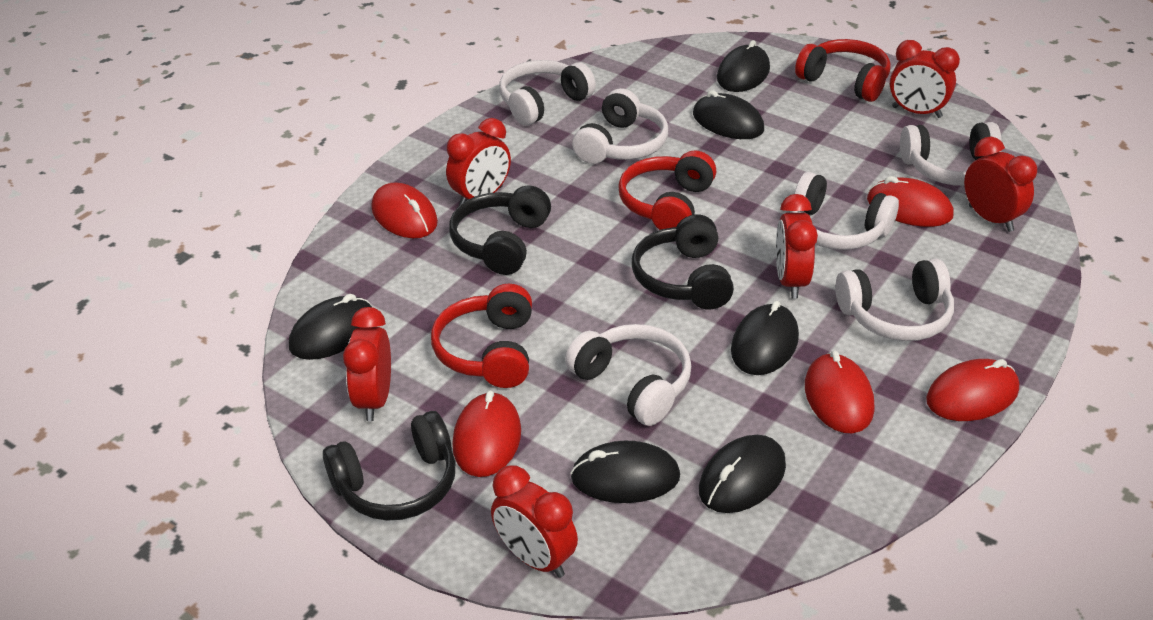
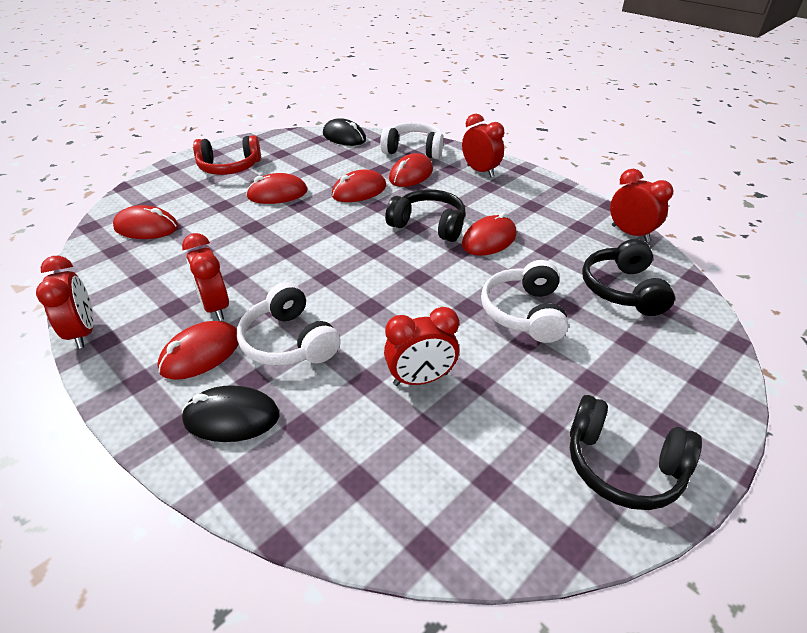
black mouse: [289,294,372,360] [570,441,680,503] [693,90,764,139] [699,435,786,513] [717,40,770,92] [731,301,799,375] = 6 -> [182,385,279,442] [323,118,366,146] = 2
red clock: [343,307,391,421] [446,118,511,205] [491,465,578,578] [776,194,818,299] [890,40,960,118] [964,137,1037,232] = 6 -> [36,256,94,349] [182,233,229,321] [384,307,459,386] [462,114,504,177] [610,169,674,242] = 5
red headphones: [431,284,532,388] [618,150,716,230] [795,39,890,102] = 3 -> [193,135,261,175] = 1
red mouse: [371,182,438,238] [452,390,521,477] [805,351,874,433] [867,176,954,227] [926,359,1019,421] = 5 -> [113,205,178,239] [157,321,239,380] [246,173,307,204] [331,169,386,202] [389,153,433,187] [462,212,517,256] = 6
white headphones: [499,60,596,126] [565,324,691,426] [572,88,668,164] [790,172,899,250] [835,259,954,341] [900,122,1001,186] = 6 -> [237,282,341,366] [380,122,443,159] [481,260,569,343] = 3

